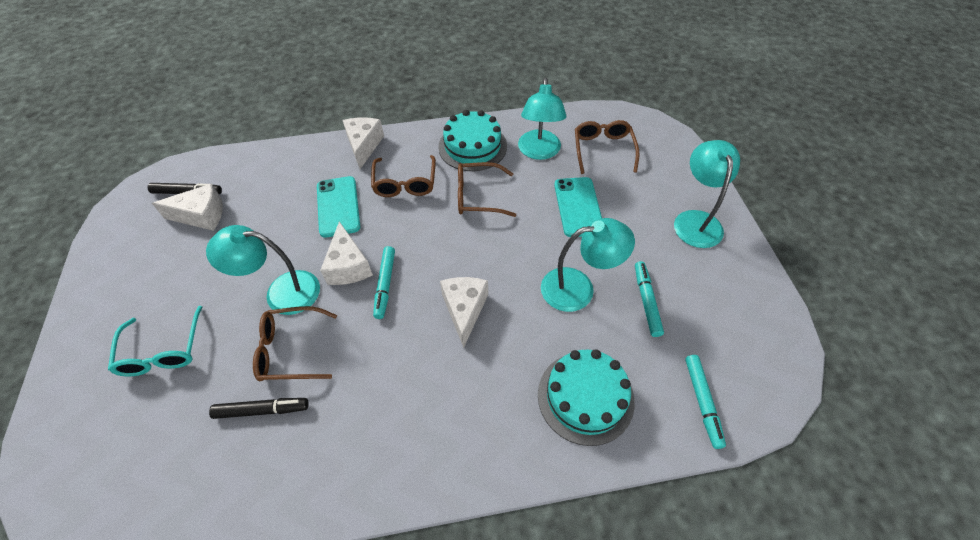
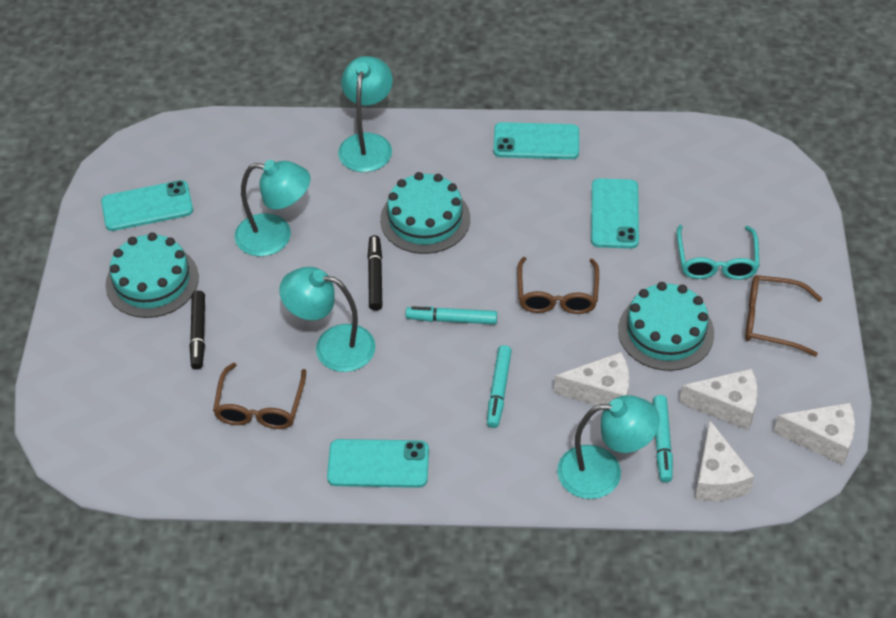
brown glasses: [253,306,337,381] [371,155,436,197] [458,162,516,217] [575,120,639,174] = 4 -> [213,363,306,429] [517,257,599,314] [745,275,822,356] = 3
turquoise cake: [438,110,507,171] [538,349,635,446] = 2 -> [105,232,199,318] [380,172,470,254] [618,282,714,371] = 3
turquoise phone: [317,176,360,238] [554,177,602,237] = 2 -> [101,180,193,231] [327,439,429,488] [493,122,579,159] [591,178,639,249] = 4

